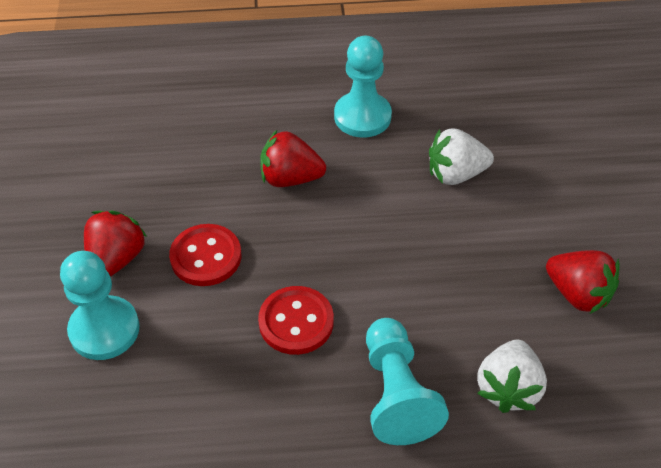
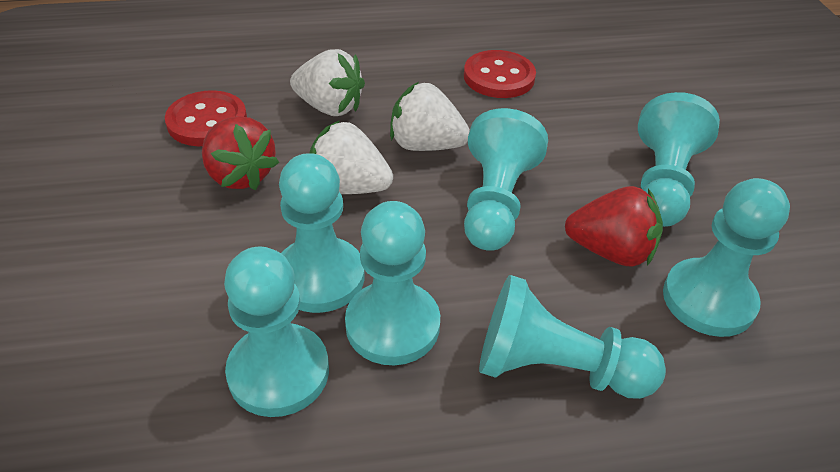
red strawberry: [84,211,147,277] [260,130,326,187] [546,250,620,314] = 3 -> [202,116,279,190] [565,186,663,266] = 2
turquoise pawn: [60,251,140,360] [334,36,392,138] [366,318,449,445] = 3 -> [224,247,329,417] [279,153,365,313] [345,201,440,365] [464,108,548,251] [479,275,666,399] [638,92,720,227] [663,178,790,337] = 7
white strawberry: [429,129,494,185] [477,339,547,413] = 2 -> [290,49,365,116] [310,120,393,194] [390,82,470,151] = 3

